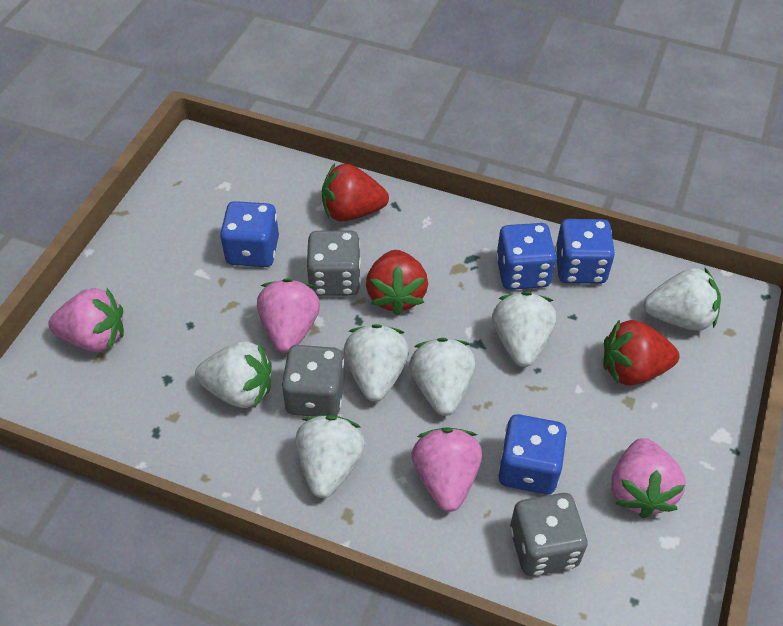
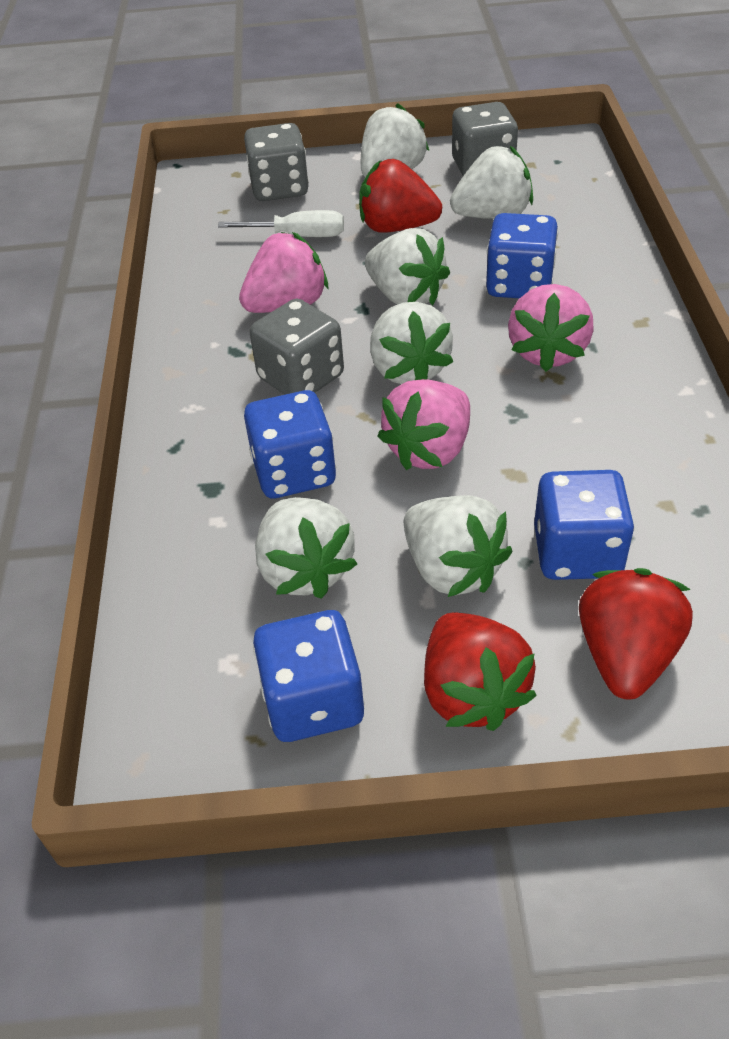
pink strawberry: [48,288,124,352] [257,279,320,353] [412,427,482,512] [612,438,686,518] = 4 -> [239,232,328,313] [378,379,470,470] [508,284,593,372] = 3
white screwdriver: none = 0 -> [218,210,344,237] = 1

